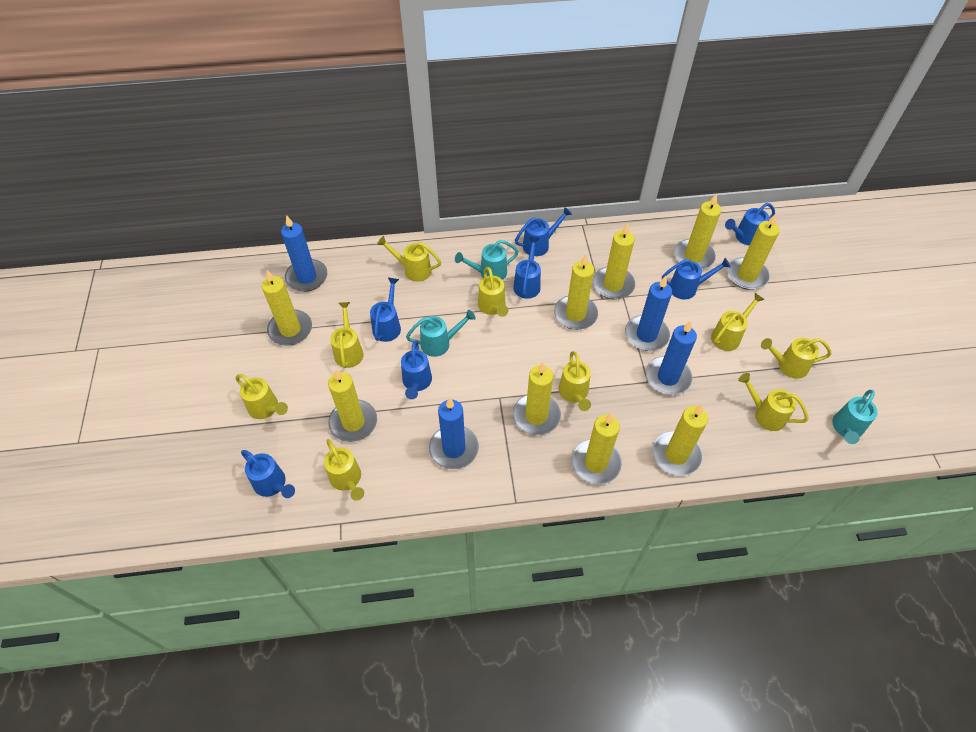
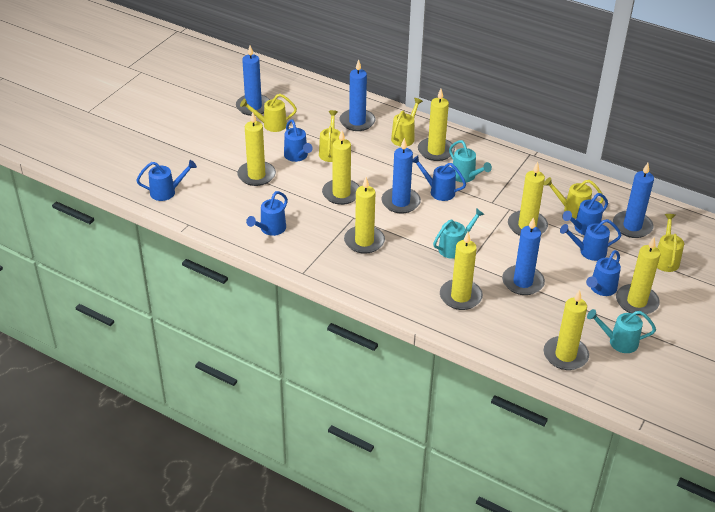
blue candle: [281,215,327,292] [429,397,479,469] [625,276,672,351] [645,321,697,395] = 4 -> [236,46,270,116] [340,59,375,131] [381,138,421,214] [502,217,545,295] [613,163,654,238] = 5
yellow candle: [262,270,312,345] [328,369,377,442] [513,362,561,435] [554,254,598,330] [572,413,622,484] [593,223,635,300] [652,404,708,476] [674,193,721,269] [727,214,780,290] = 9 -> [237,112,276,186] [322,130,360,205] [344,177,385,254] [418,89,455,161] [440,232,483,310] [508,162,548,236] [544,290,589,370] [616,237,661,315] = 8
yellow watering can: [236,374,288,419] [324,439,364,501] [330,302,364,368] [377,236,441,282] [478,267,508,317] [559,351,591,411] [711,293,765,351] [738,373,809,431] [761,338,831,379] = 9 -> [240,94,297,132] [319,110,341,162] [391,98,423,146] [544,177,604,219] [657,214,684,272] = 5

